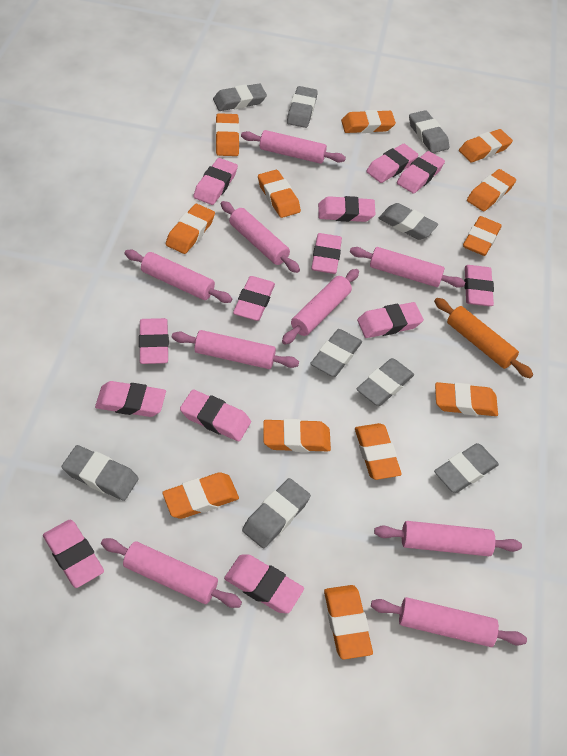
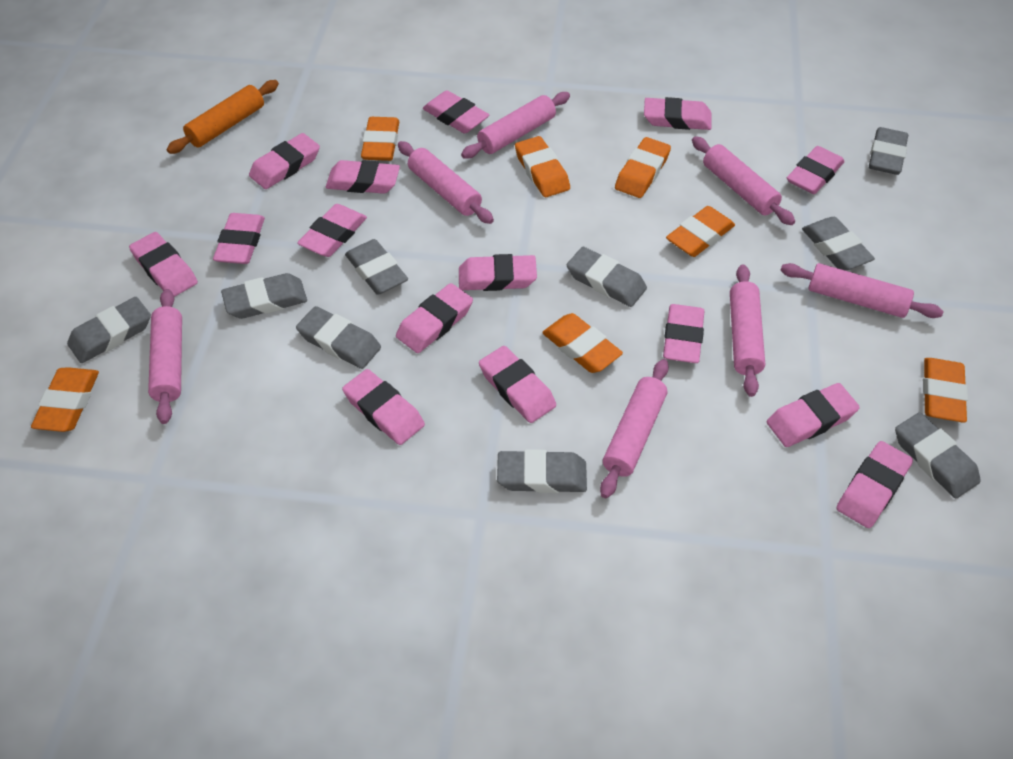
orange eraser: [162,472,239,519] [166,204,215,254] [215,113,240,156] [258,170,301,218] [263,419,331,452] [324,585,373,660] [341,110,396,133] [355,423,402,480] [435,382,498,416] [459,129,513,163] [463,216,501,256] [467,169,516,211] = 12 -> [31,367,99,432] [361,117,399,161] [515,136,570,197] [542,313,623,373] [615,137,671,198] [666,206,735,257] [923,358,968,423] = 7
pink eraser: [43,520,104,588] [95,381,166,417] [139,318,169,364] [180,389,251,441] [193,158,238,205] [224,554,304,613] [233,276,275,321] [311,233,342,274] [318,196,376,222] [357,302,424,338] [366,144,419,183] [397,151,445,193] [464,265,494,306] = 13 -> [129,232,198,297] [213,213,265,264] [249,133,320,189] [297,204,367,257] [326,160,400,194] [342,369,425,445] [396,283,473,353] [423,90,489,134] [459,254,537,291] [479,346,556,423] [644,97,712,130] [663,304,704,363] [767,383,860,447] [787,146,844,194] [837,441,913,528] = 15
pink rolling pin: [101,538,242,608] [124,250,232,303] [172,330,299,369] [221,201,300,273] [241,130,346,164] [282,269,359,345] [350,247,465,288] [371,597,527,647] [374,521,522,556] = 9 -> [148,289,182,424] [398,141,494,224] [461,92,570,159] [600,359,669,498] [692,136,795,225] [730,265,765,397] [780,263,944,318] = 7

